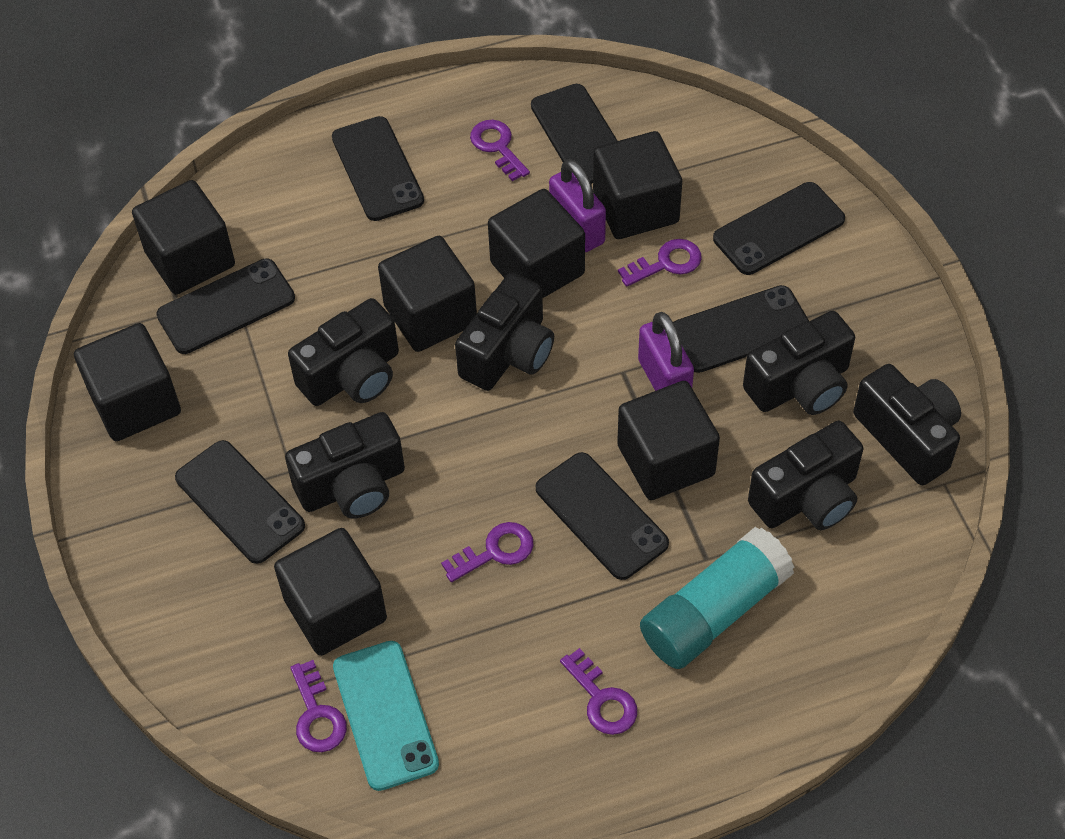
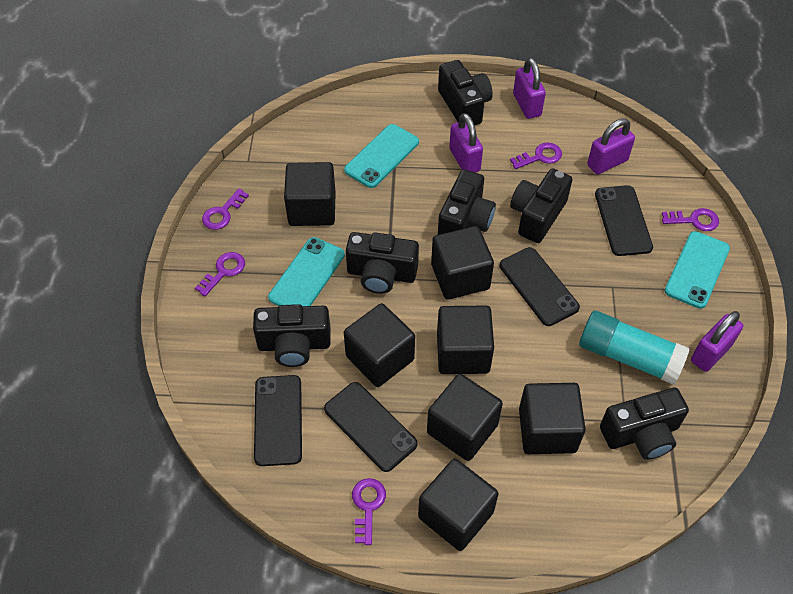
black phone: [156,258,295,354] [175,440,305,564] [332,116,424,221] [531,84,618,184] [536,452,669,580] [673,285,809,373] [713,182,845,275] = 7 -> [254,375,302,466] [324,382,418,472] [500,247,580,326] [595,185,653,256] = 4
purple padlock: [549,159,606,252] [638,312,694,391] = 2 -> [449,113,483,173] [513,58,546,119] [587,118,635,174] [691,311,743,372] = 4
turquoise phone: [333,641,439,791] = 1 -> [268,237,345,306] [344,124,419,188] [665,231,730,309] = 3

